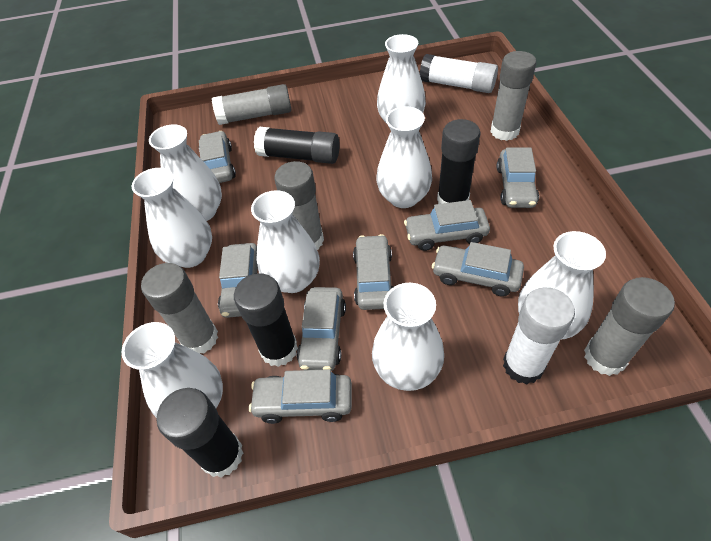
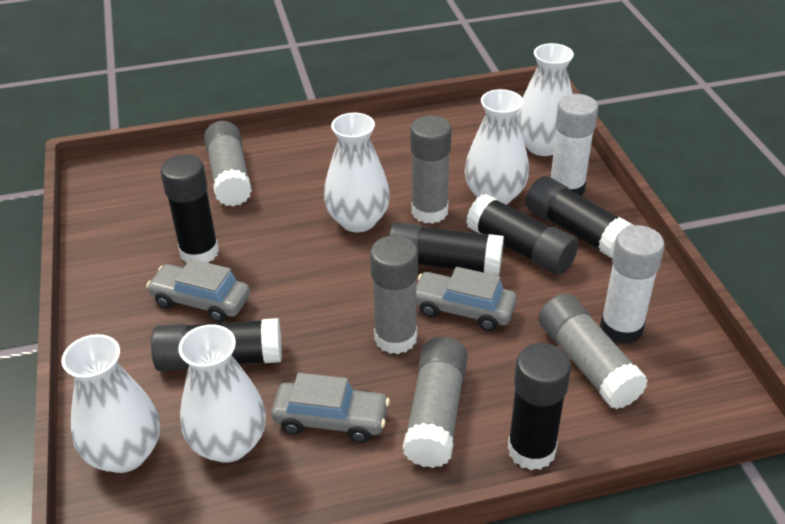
black glue stick: [157,388,243,478] [234,273,298,367] [254,127,340,164] [437,119,481,204] = 4 -> [151,318,282,371] [160,154,219,264] [389,222,504,275] [466,194,578,275] [508,343,571,470] [526,176,633,258] = 6
grey car: [199,131,236,183] [218,243,258,318] [249,369,352,424] [297,287,346,371] [353,234,393,310] [404,200,490,251] [432,242,524,297] [496,148,539,208] = 8 -> [146,259,250,322] [271,373,390,443] [416,267,517,331] = 3
white vase: [121,322,223,418] [132,168,212,268] [149,124,222,221] [251,190,320,293] [372,283,444,391] [376,106,432,208] [377,34,426,122] [518,231,606,340] = 8 -> [61,334,160,473] [178,324,266,463] [324,113,390,232] [465,89,529,205] [516,43,574,156] = 5

